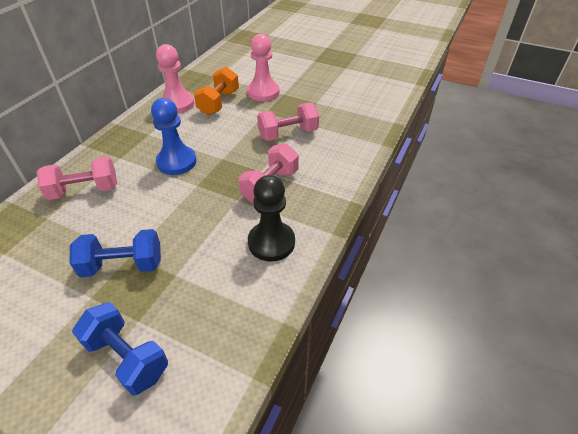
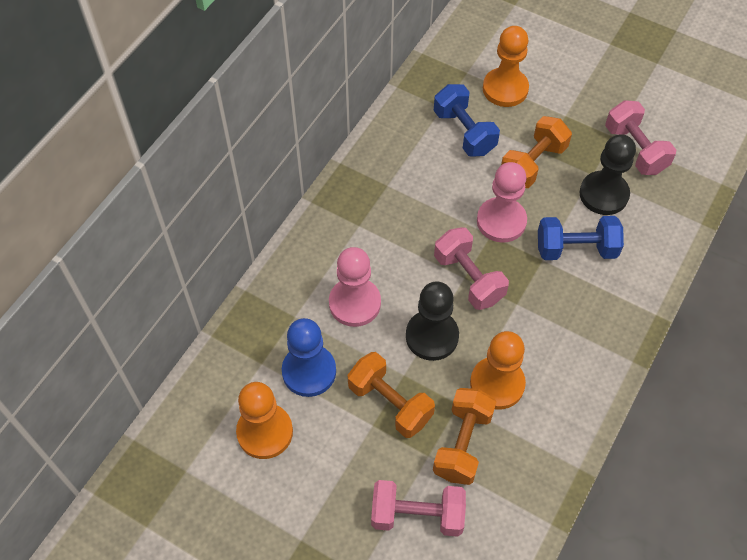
black pawn: [248,175,295,261] = 1 -> [406,281,459,361] [580,134,636,215] = 2
orange dumbbell: [194,67,239,115] = 1 -> [347,352,435,438] [433,388,496,485] [501,116,572,188] = 3
orange pawn: none = 0 -> [236,382,293,459] [470,331,526,409] [483,26,529,107] = 3

